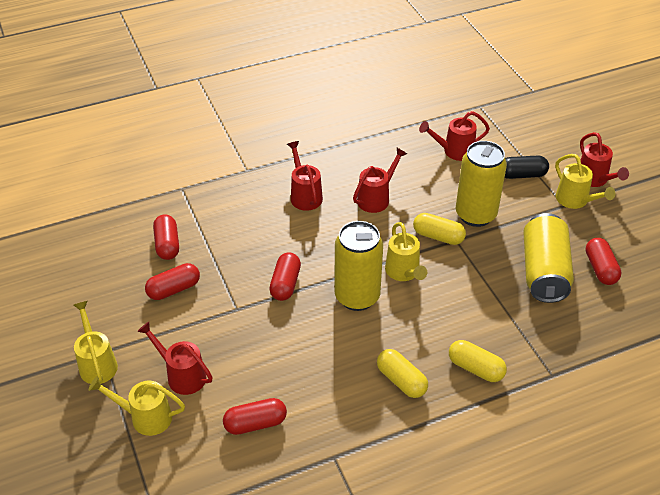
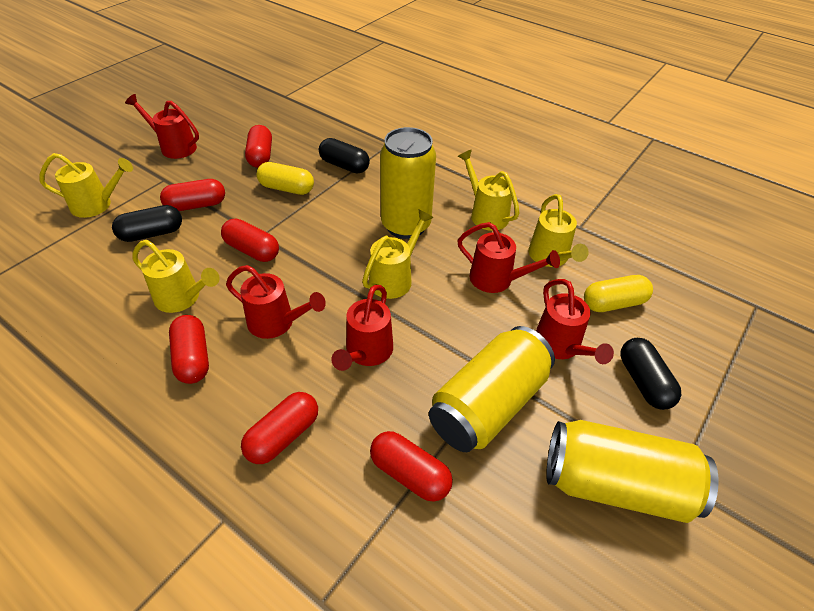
black capsule: [505,156,549,179] = 1 -> [112,205,182,242] [319,138,370,173] [620,338,681,410] = 3
red capsule: [145,263,200,300] [153,215,179,260] [223,398,287,435] [269,252,301,301] [586,238,621,285] = 5 -> [160,179,225,211] [169,315,209,384] [221,218,279,262] [241,392,318,464] [245,125,272,168] [370,431,453,502] = 6
yellow capsule: [377,349,428,398] [413,213,466,245] [449,340,507,382] = 3 -> [257,162,314,195] [584,275,653,312] = 2
yellow watering can: [74,301,118,384] [89,376,185,436] [385,222,427,281] [555,154,615,209] = 4 -> [40,153,133,218] [132,240,219,313] [362,209,433,299] [458,150,520,231] [528,194,589,267] = 5

